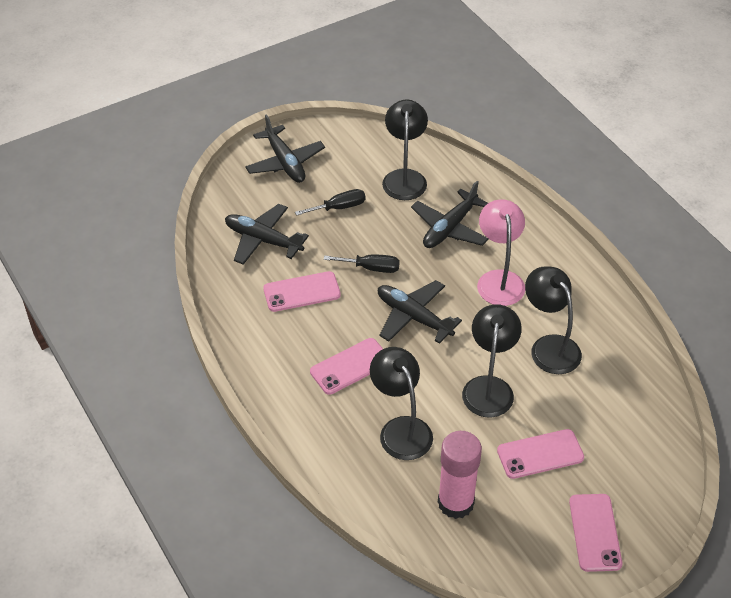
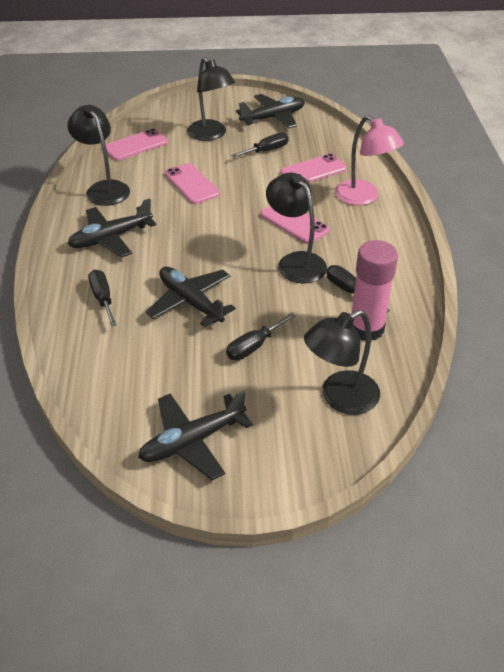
black screwdriver: [295,189,366,216] [324,254,400,273] = 2 -> [88,270,117,327] [226,313,296,360] [231,132,289,158] [327,265,390,312] = 4

